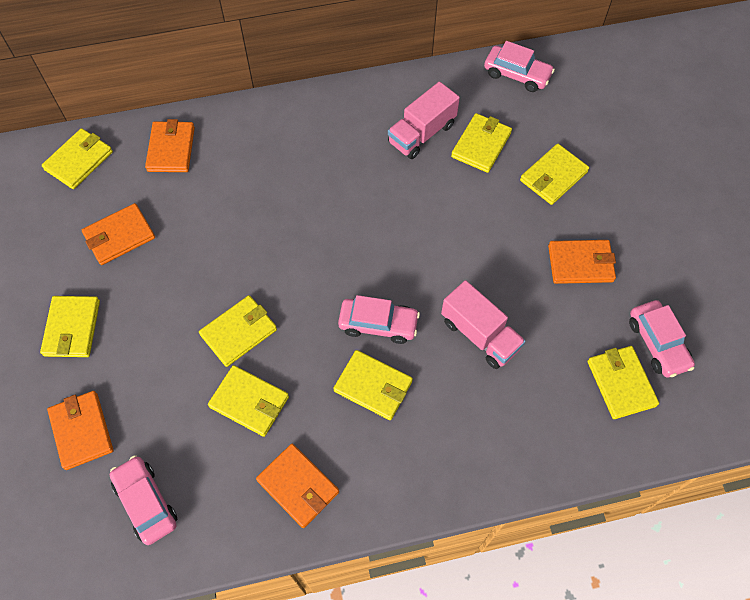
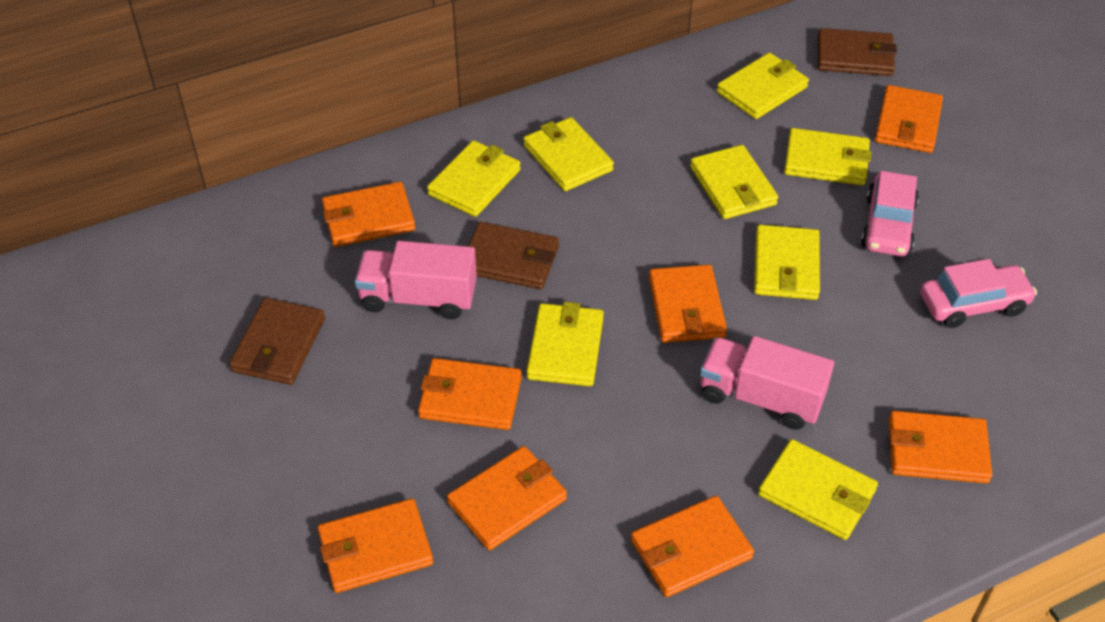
brown wallet: none = 0 -> [229,298,325,385] [468,222,559,289] [818,28,897,76] = 3
orange wallet: [47,391,113,470] [82,203,155,265] [145,119,195,172] [256,444,339,528] [548,240,616,284] = 5 -> [318,499,433,593] [322,182,415,247] [418,358,522,430] [447,446,567,550] [631,496,754,597] [649,265,727,343] [875,85,943,153] [889,411,992,483] = 8
pink car: [110,455,178,545] [338,295,420,344] [484,41,555,92] [629,300,695,378] = 4 -> [861,171,919,256] [920,259,1037,328] = 2

